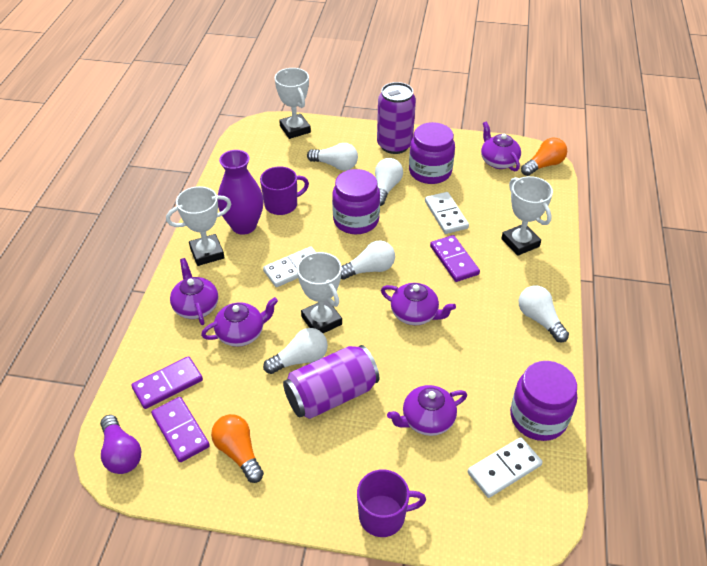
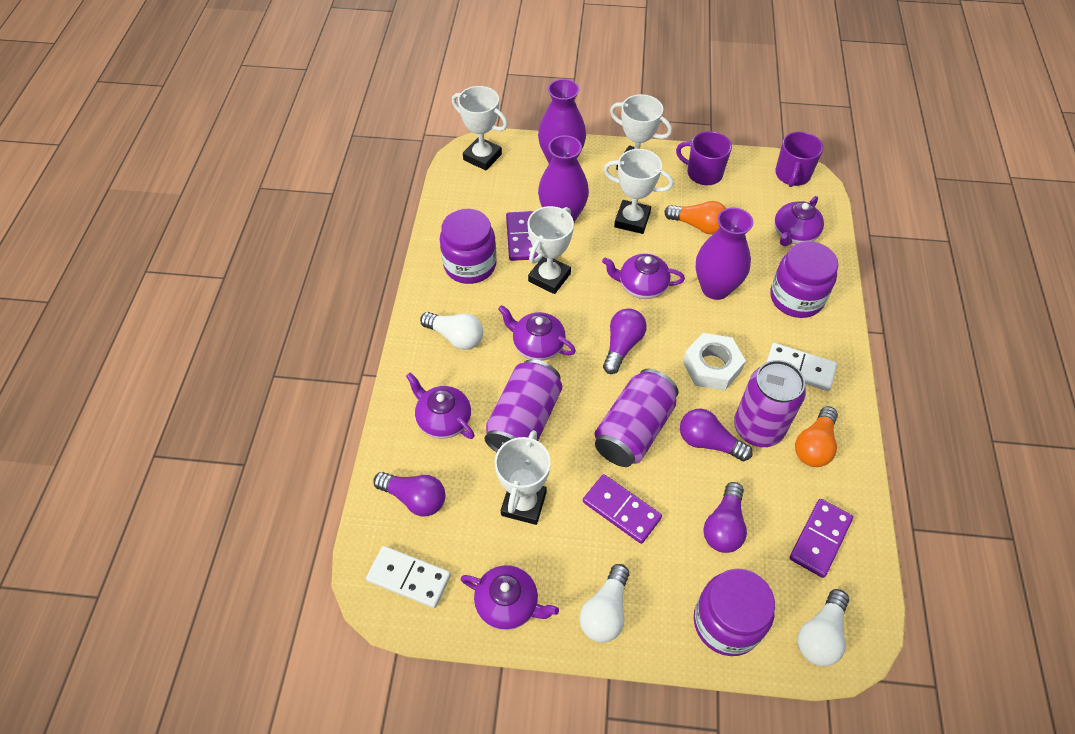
purple can: [283,345,379,419] [377,82,416,154] = 2 -> [485,359,562,452] [595,369,679,467] [734,360,806,447] = 3
purple light bulb: [100,415,142,474] = 1 -> [373,472,445,516] [603,308,647,374] [680,408,753,461] [703,482,747,553] = 4
purple vase: [218,150,264,235] = 1 -> [538,79,586,163] [538,135,589,222] [696,207,753,300] = 3
white domino: [263,246,316,287] [425,192,469,234] [468,437,543,498] = 3 -> [366,546,451,608] [766,343,837,391] = 2
white light bulb: [263,328,328,374] [307,143,358,171] [341,240,395,280] [375,158,403,206] [519,286,569,342] = 5 -> [420,312,483,350] [580,564,629,643] [798,589,849,666] = 3
white nut: none = 0 -> [683,333,746,390] = 1
white trophy: [166,186,231,266] [275,68,311,139] [297,252,342,333] [501,176,553,256] = 4 -> [452,86,508,171] [495,430,551,525] [528,206,574,294] [604,149,673,234] [610,94,672,170] = 5

